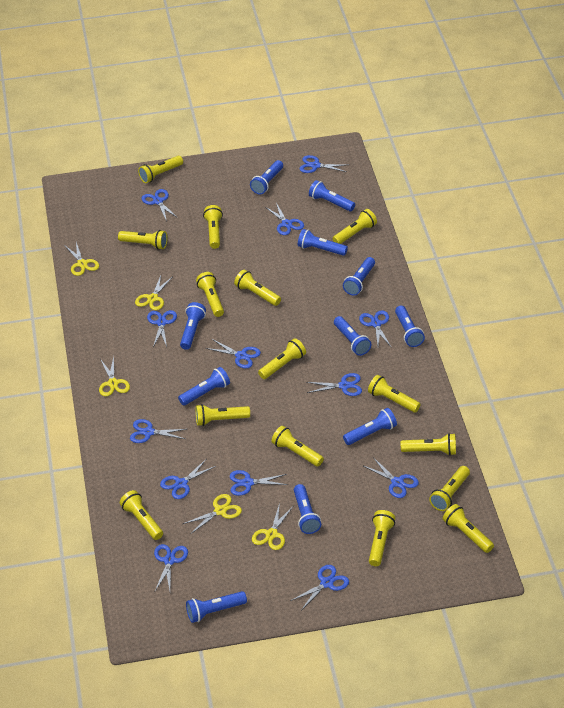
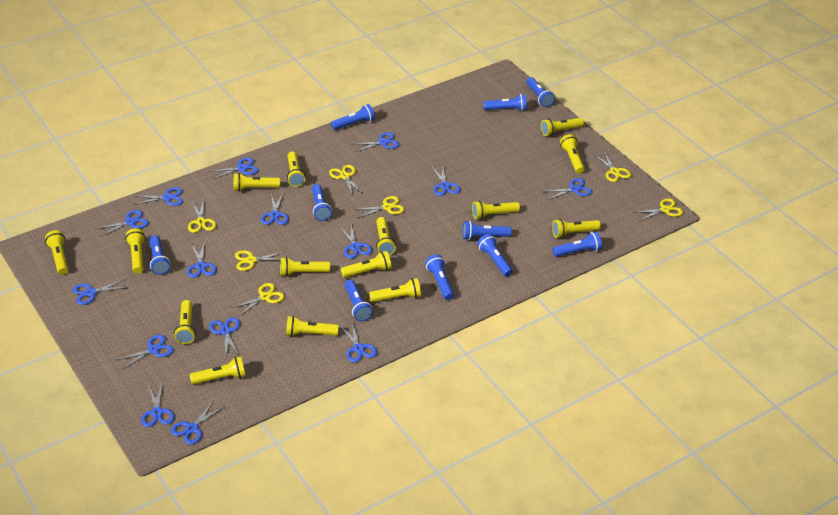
blue flashlight: [178,367,230,406] [180,302,206,350] [186,591,247,623] [250,160,283,195] [294,484,321,534] [298,229,348,256] [309,180,355,211] [334,316,371,356] [343,257,375,296] [343,408,397,445] [395,306,425,347] = 11 -> [149,235,170,275] [312,184,332,221] [331,104,375,130] [345,280,373,321] [425,254,454,300] [463,221,512,240] [477,234,513,277] [483,94,527,111] [526,77,555,107] [552,232,602,257] = 10
blue scissors: [130,419,187,443] [141,189,178,219] [147,310,177,347] [154,544,188,591] [160,460,216,499] [205,339,261,368] [230,470,288,496] [265,203,304,235] [290,565,349,609] [300,155,347,173] [307,373,362,396] [359,311,392,348] [364,457,419,498] = 13 -> [73,279,128,305] [95,210,148,237] [116,335,173,369] [134,187,183,206] [141,384,174,427] [171,401,225,445] [187,243,217,278] [209,317,240,357] [212,158,258,179] [261,194,289,225] [339,224,372,259] [340,321,377,362] [351,132,399,152] [431,166,460,196] [542,178,592,200] = 15
yellow scissors: [64,242,99,276] [99,356,130,396] [135,275,173,310] [183,494,242,534] [252,503,293,550] = 5 -> [188,200,216,233] [231,283,284,316] [235,250,286,271] [329,165,364,195] [354,196,405,218] [595,152,631,182] [633,198,683,221] = 7

